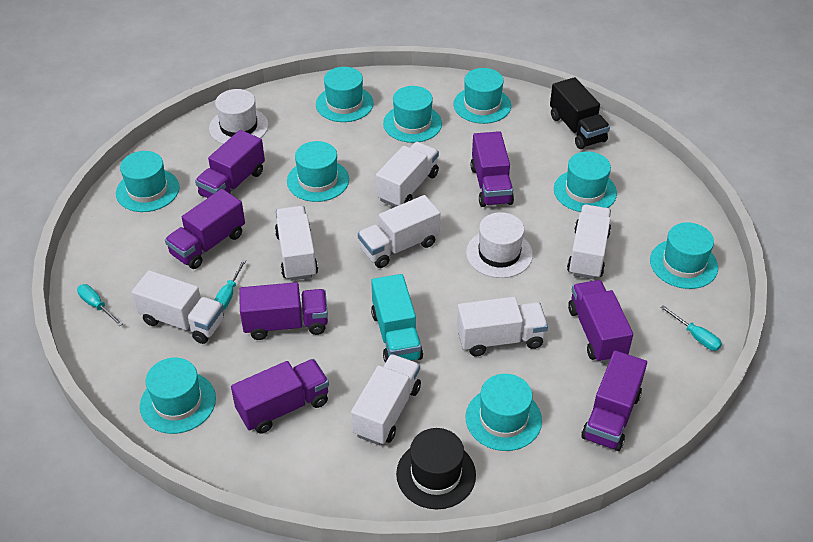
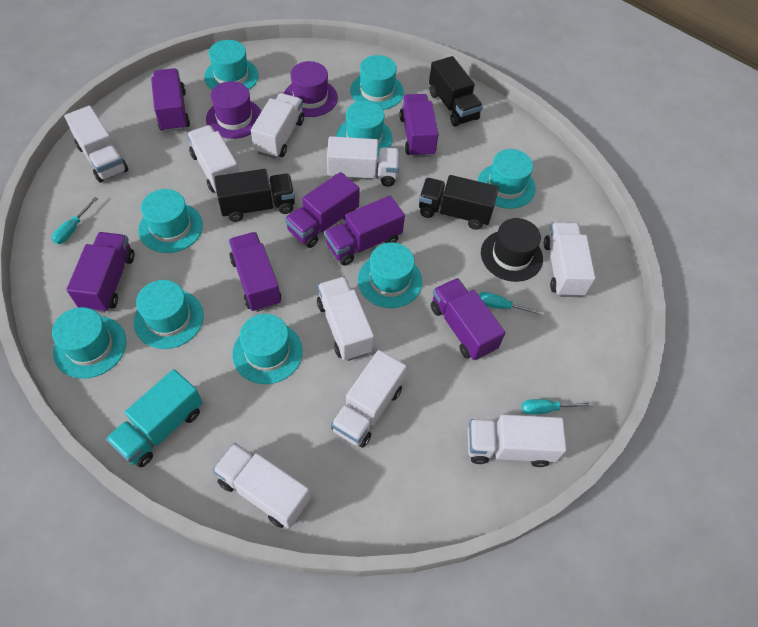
black truck: [550,77,610,149] = 1 -> [215,169,295,222] [419,175,499,230] [429,56,483,127] = 3
purple hat: none = 0 -> [206,81,261,139] [284,61,338,117] = 2
white hat: [209,89,268,144] [466,212,533,278] = 2 -> none = 0
white truck: [132,270,224,344] [275,206,318,281] [351,354,421,445] [358,195,440,268] [376,142,439,207] [457,297,548,356] [567,205,611,279] = 7 -> [64,106,128,183] [187,125,239,192] [213,443,310,529] [251,93,304,159] [317,277,374,361] [327,136,399,187] [331,350,407,448] [468,415,567,467] [544,222,595,297] = 9

